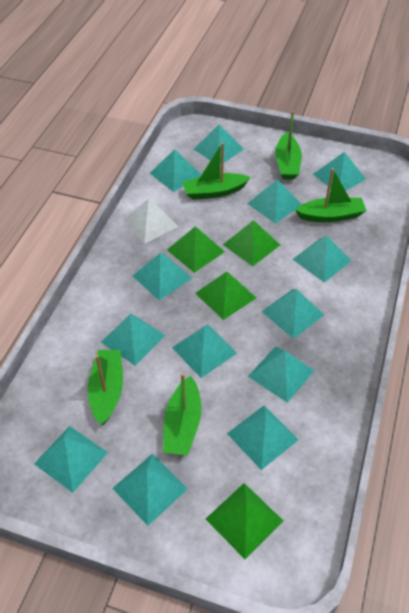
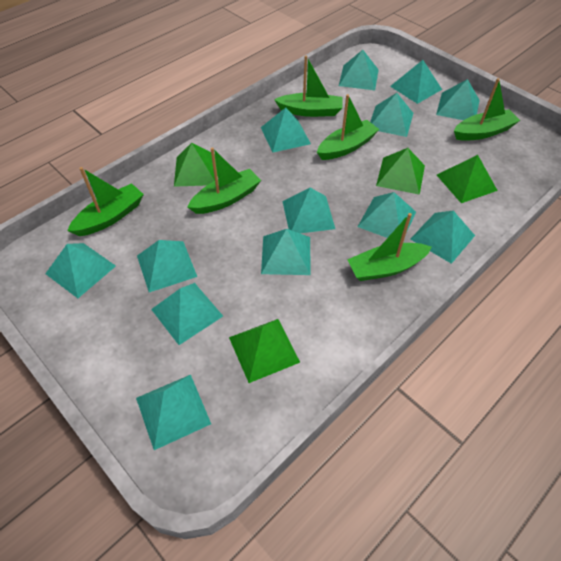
green boat: [88,350,123,425] [163,373,201,456] [183,142,250,200] [275,111,302,179] [295,168,367,222] = 5 -> [67,167,144,236] [188,147,261,214] [274,55,343,117] [317,94,379,160] [347,213,432,281] [454,78,520,141] = 6
white pyramid: [123,198,178,244] = 1 -> none = 0

